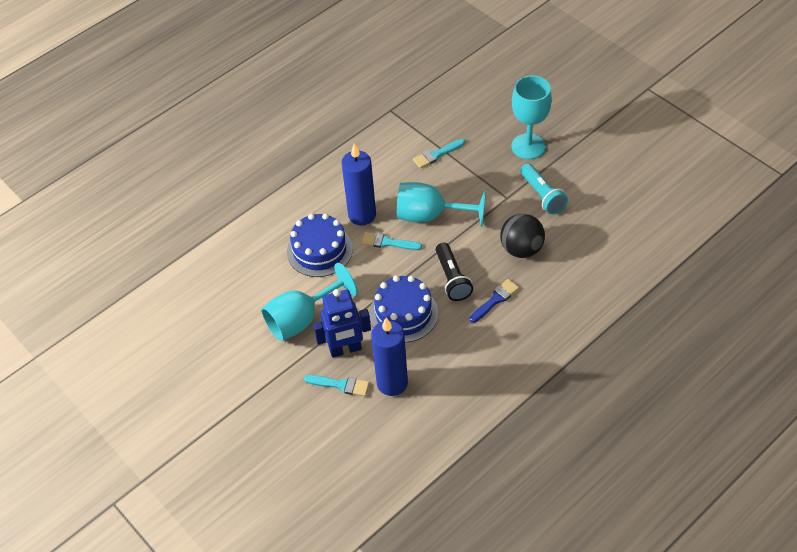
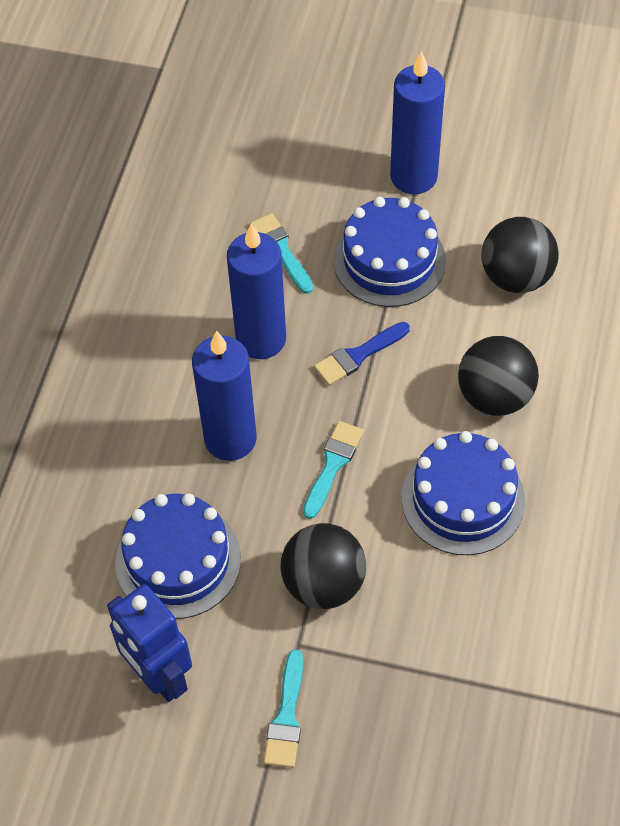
black ball: [500,214,545,258] = 1 -> [281,523,366,609] [458,336,539,416] [481,217,559,293] = 3
black flashlight: [436,243,473,301] = 1 -> none = 0
blue cake: [287,213,353,277] [369,275,438,343] = 2 -> [115,494,241,619] [333,197,446,307] [401,431,525,555] = 3
blue candle: [342,143,376,225] [371,318,408,396] = 2 -> [192,330,256,461] [227,223,286,359] [390,51,445,194] = 3
turquoise flashlight: [520,163,568,214] = 1 -> none = 0
turquoise goblet: [261,263,358,341] [397,182,486,227] [511,75,552,159] = 3 -> none = 0

